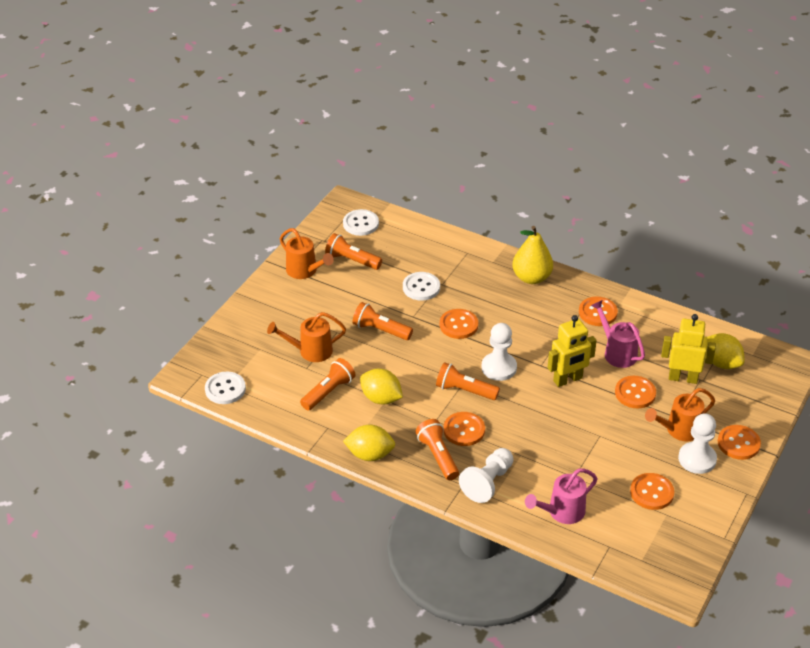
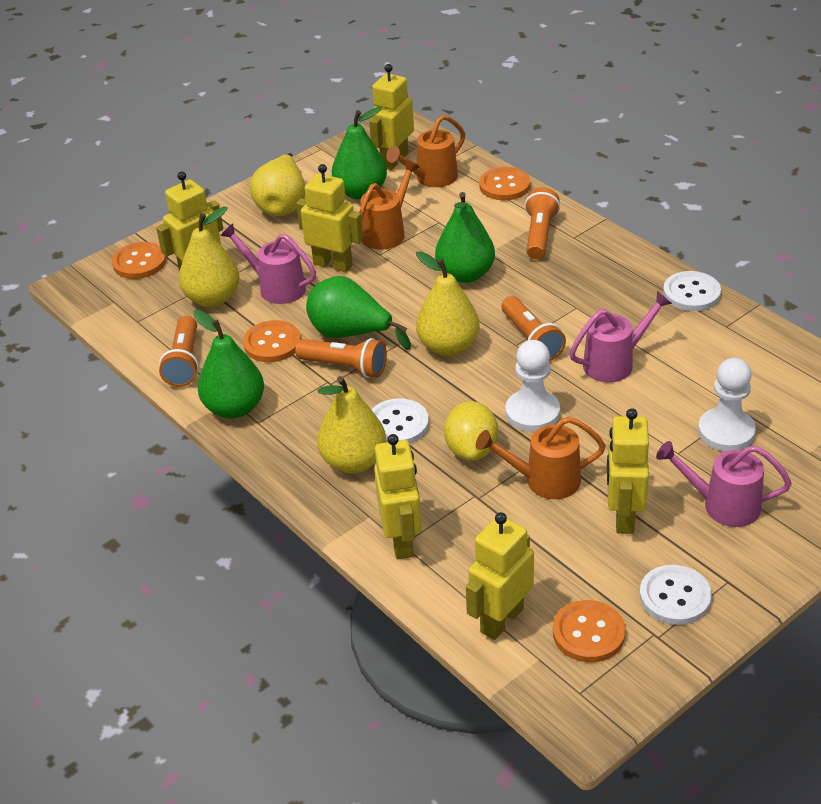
green pear: none = 0 -> [193,310,264,419] [306,276,411,350] [332,107,387,199] [435,192,495,283] = 4
orange button: [440,309,478,339] [444,412,485,446] [579,297,618,326] [615,376,656,408] [630,473,675,510] [718,425,761,460] = 6 -> [112,242,166,279] [243,320,301,362] [479,167,530,200] [553,600,626,662] = 4
orange flashlight: [300,358,356,411] [325,233,382,270] [353,302,413,340] [415,419,459,480] [436,362,500,400] = 5 -> [159,316,199,387] [295,338,387,378] [502,296,566,361] [525,187,560,259] = 4
pink watering can: [525,468,597,524] [591,300,645,368] = 2 -> [220,223,316,304] [569,291,672,383] [656,441,792,527] = 3
white pawn: [459,448,513,503] [481,323,517,381] [678,413,717,474] = 3 -> [505,340,560,432] [698,358,756,451] = 2
yellow lemon: [343,425,395,461] [360,369,403,404] [707,333,745,369] = 3 -> [444,401,498,461] = 1
yellow pear: [512,226,553,284] = 1 -> [179,206,239,307] [250,153,305,216] [317,376,386,473] [416,251,480,356] = 4
yellow robot: [547,315,597,387] [661,314,716,384] = 2 -> [156,171,223,272] [296,164,363,272] [369,64,414,170] [374,434,422,559] [466,512,534,640] [607,408,649,534] = 6

